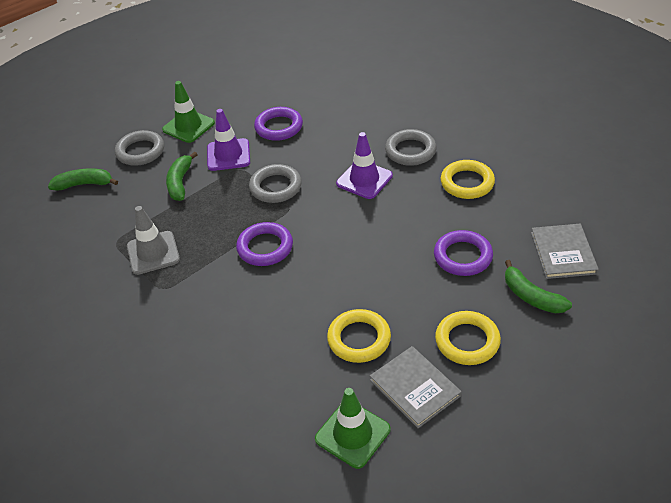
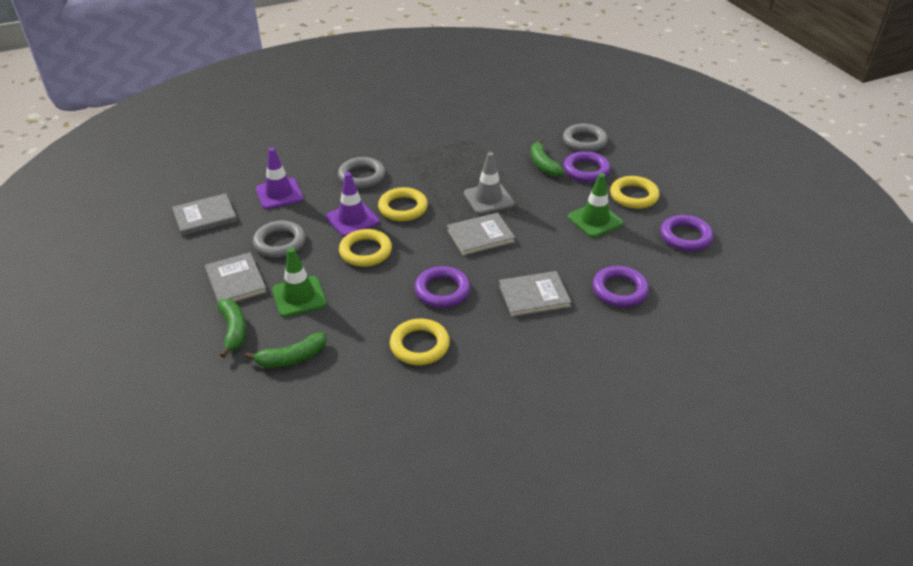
grey book: [370,346,462,428] [531,224,599,279] = 2 -> [172,193,237,236] [205,252,267,302] [447,212,516,256] [499,271,572,317] = 4
purple ring: [236,222,293,266] [254,107,303,141] [434,230,493,276] = 3 -> [415,266,470,308] [563,151,611,182] [593,266,649,307] [660,215,713,251] = 4
yellow ring: [327,309,391,363] [435,311,501,365] [441,160,495,199] = 3 -> [339,229,392,267] [378,187,428,221] [390,319,450,365] [610,176,660,209] = 4

